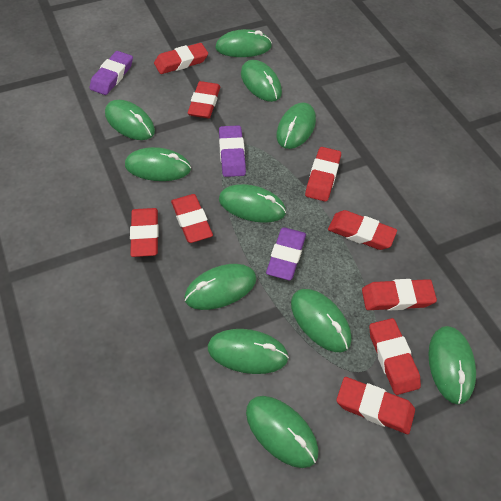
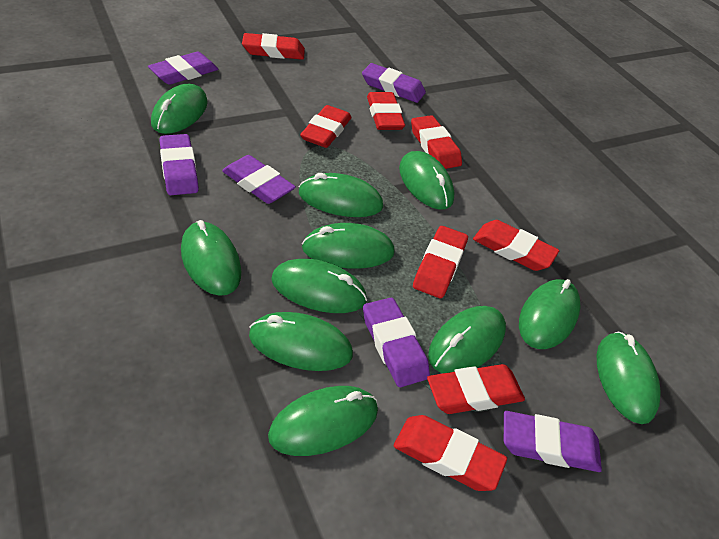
purple eraser: [90,51,133,95] [219,125,246,177] [266,227,306,280] = 3 -> [148,52,218,85] [159,134,199,195] [222,155,296,204] [362,63,426,103] [363,298,430,387] [504,411,602,472] = 6
red eraser: [130,208,159,257] [154,43,208,74] [171,194,213,243] [188,81,220,118] [305,147,341,202] [328,210,397,250] [337,377,415,434] [362,279,437,311] [369,318,421,395] = 9 -> [242,33,305,60] [300,105,351,148] [367,92,405,130] [394,415,507,491] [411,115,462,169] [413,226,468,298] [427,364,525,414] [473,220,559,271] = 8

